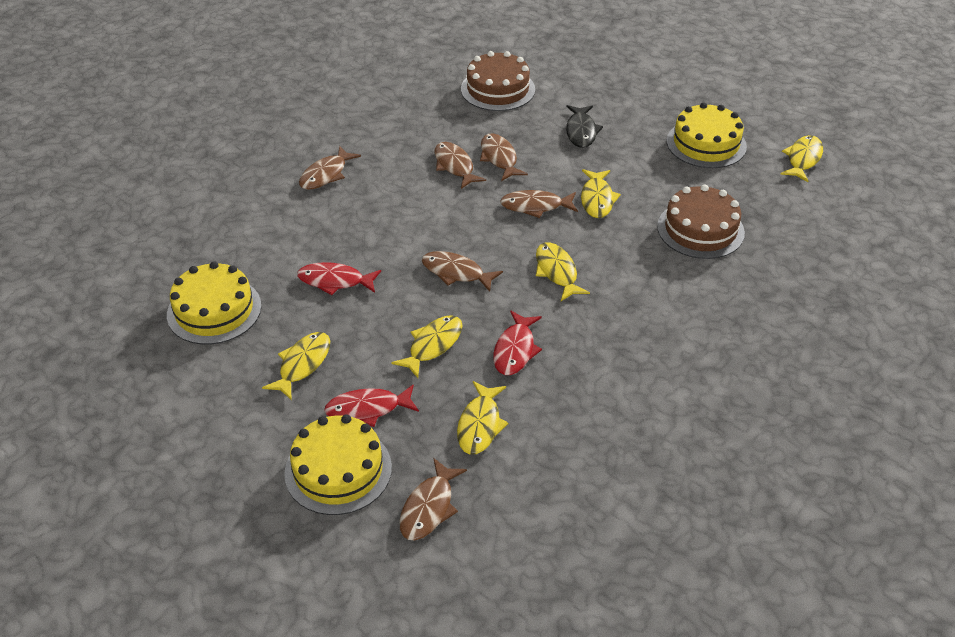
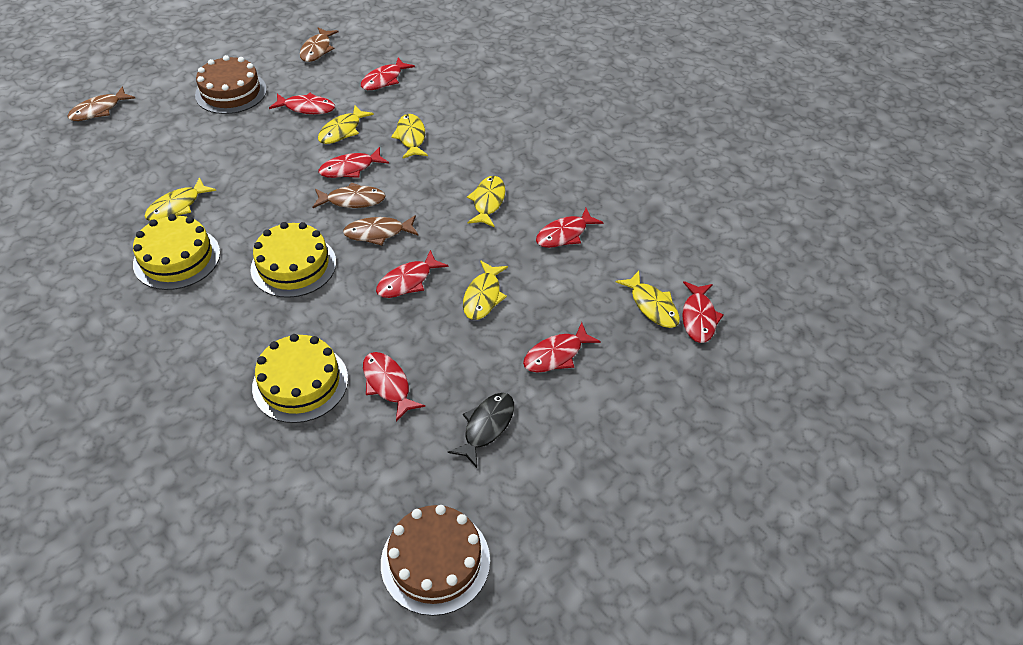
brown fish: [299,146,361,190] [399,458,467,540] [421,251,503,292] [434,142,486,189] [480,134,528,181] [500,190,578,218] = 6 -> [67,87,135,121] [300,27,339,62] [313,182,386,208] [343,215,419,246] = 4
red fish: [297,262,381,295] [324,384,419,427] [493,310,542,375] = 3 -> [269,93,335,114] [319,147,389,178] [361,57,415,90] [363,352,425,422] [376,250,448,298] [523,322,601,373] [536,208,604,248] [682,281,724,343] = 8

